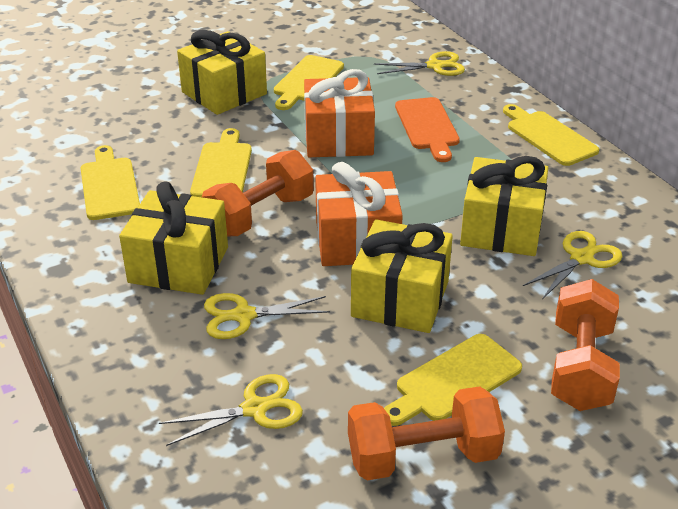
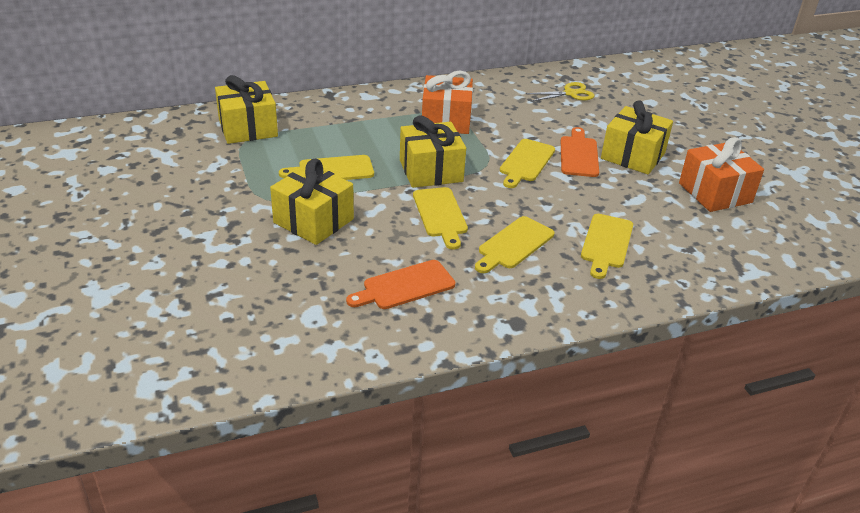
orange cutting board: [395,97,460,162] = 1 -> [346,260,455,309] [561,127,599,177] = 2
orange dumbbell: [202,150,314,237] [348,386,505,480] [551,279,620,411] = 3 -> none = 0
yellow scissors: [159,374,303,446] [204,293,330,339] [374,51,465,76] [523,231,622,299] = 4 -> [526,82,594,101] = 1

